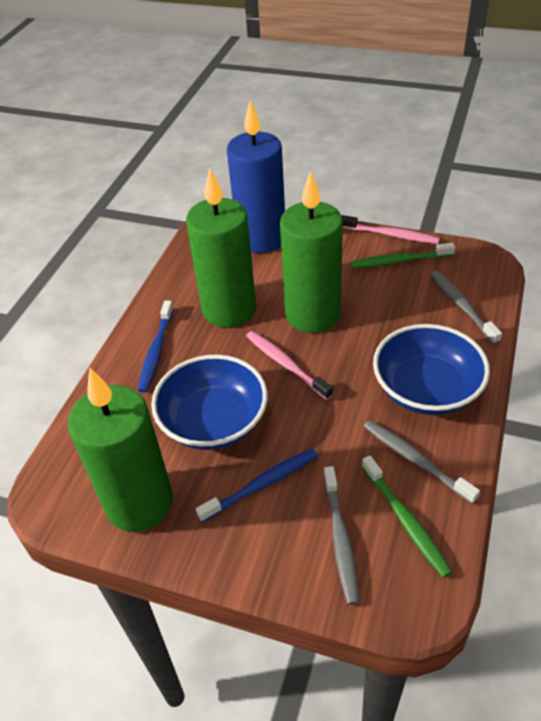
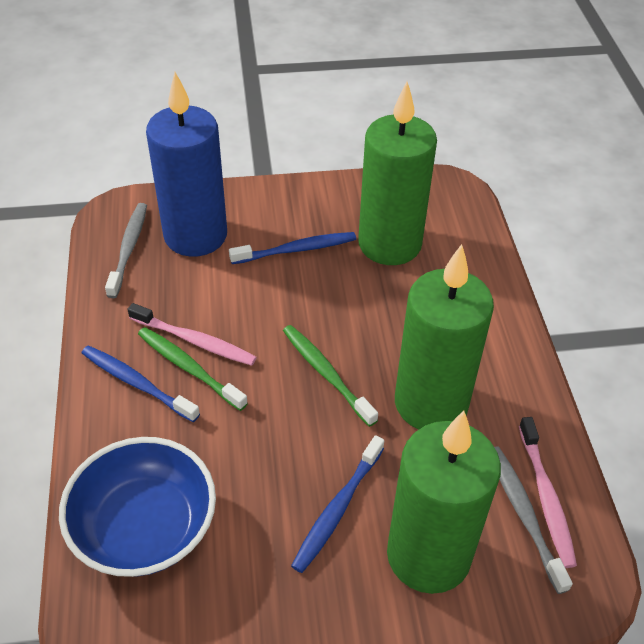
blue bowl: [151,355,268,450] [373,324,490,415] = 2 -> [59,437,216,577] = 1
blue toothbrush: [138,300,174,392] [196,448,318,523] = 2 -> [82,345,200,422] [229,232,356,264] [291,435,384,573] = 3
grey toothbrush: [324,466,359,605] [363,420,480,504] [431,270,502,344] = 3 -> [105,203,147,298] [494,446,573,594] = 2

